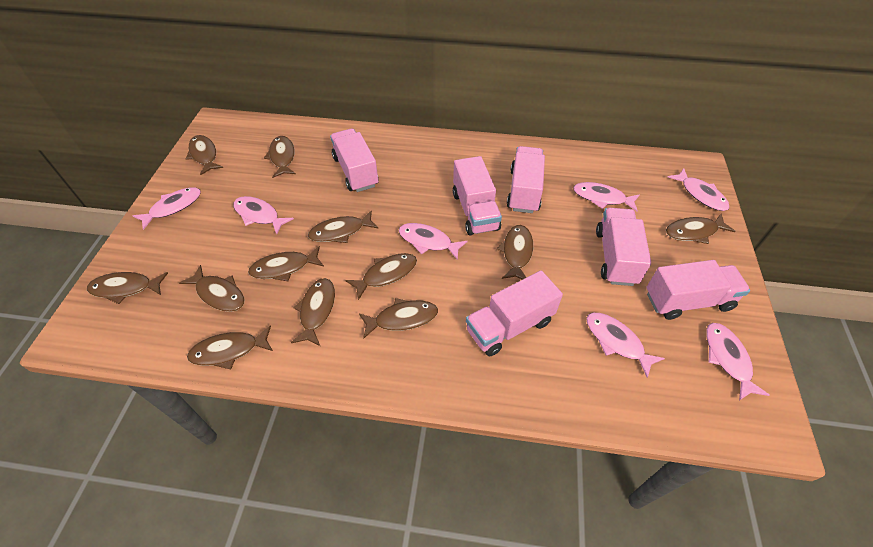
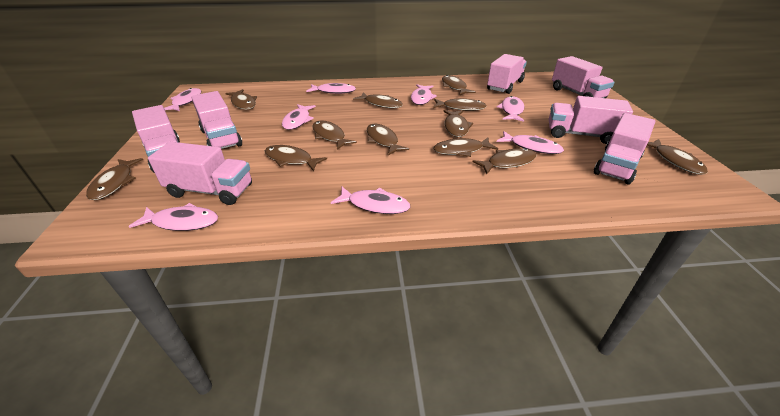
pink fish: [132,187,201,230] [233,196,294,235] [399,223,468,260] [573,182,640,211] [586,313,665,378] [668,168,730,211] [706,323,770,400] = 7 -> [128,203,218,231] [164,88,201,111] [282,104,316,130] [306,83,356,94] [331,187,410,214] [411,84,437,105] [497,96,524,122] [497,131,564,154] = 8
pink truck: [330,128,379,192] [453,156,502,235] [466,271,563,357] [507,146,545,213] [596,208,651,286] [646,260,750,320] = 6 -> [132,105,180,173] [148,142,252,205] [191,91,242,149] [487,54,527,94] [549,96,633,144] [552,56,615,98] [594,113,655,184] = 7

